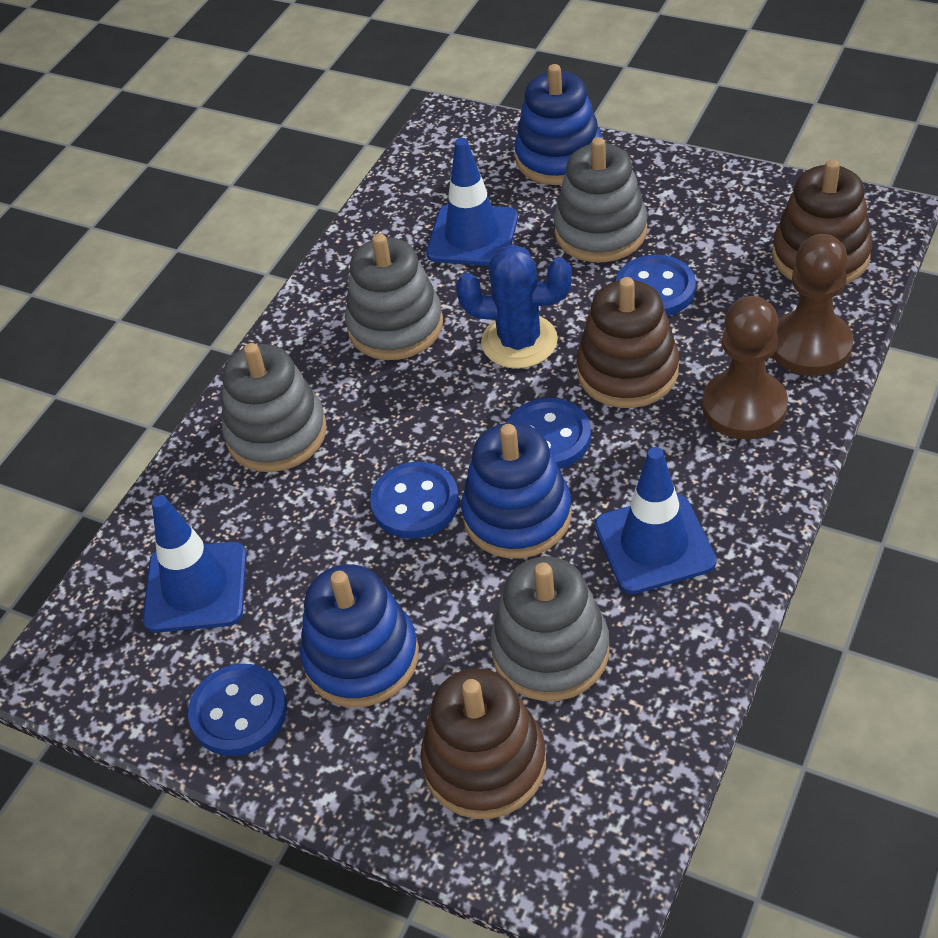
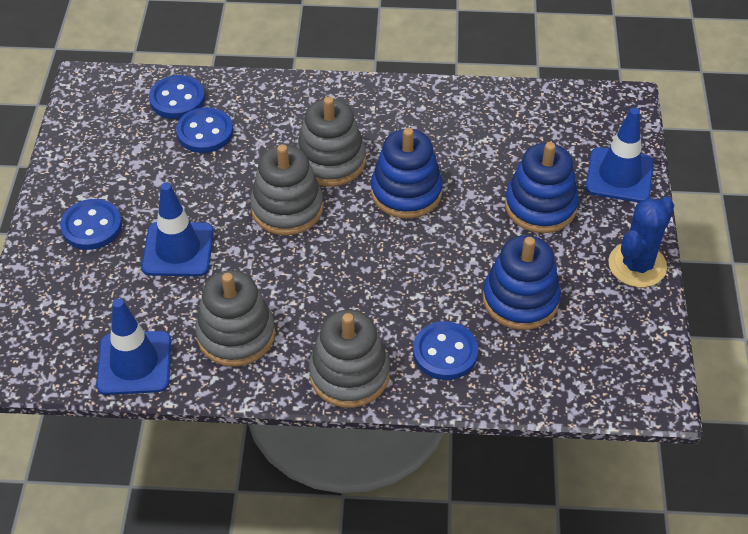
brown pawn: [702,296,788,439] [772,234,853,376] = 2 -> none = 0
brown stacking toy: [420,668,546,819] [577,277,679,408] [772,159,872,284] = 3 -> none = 0

